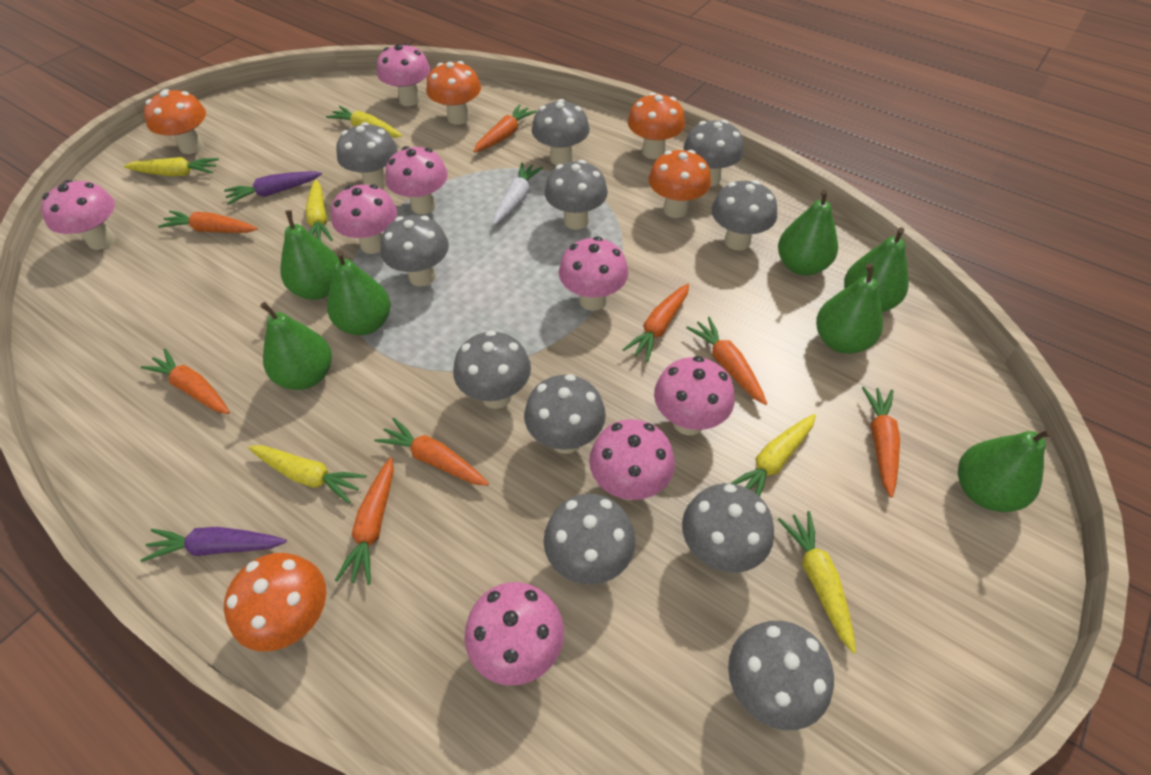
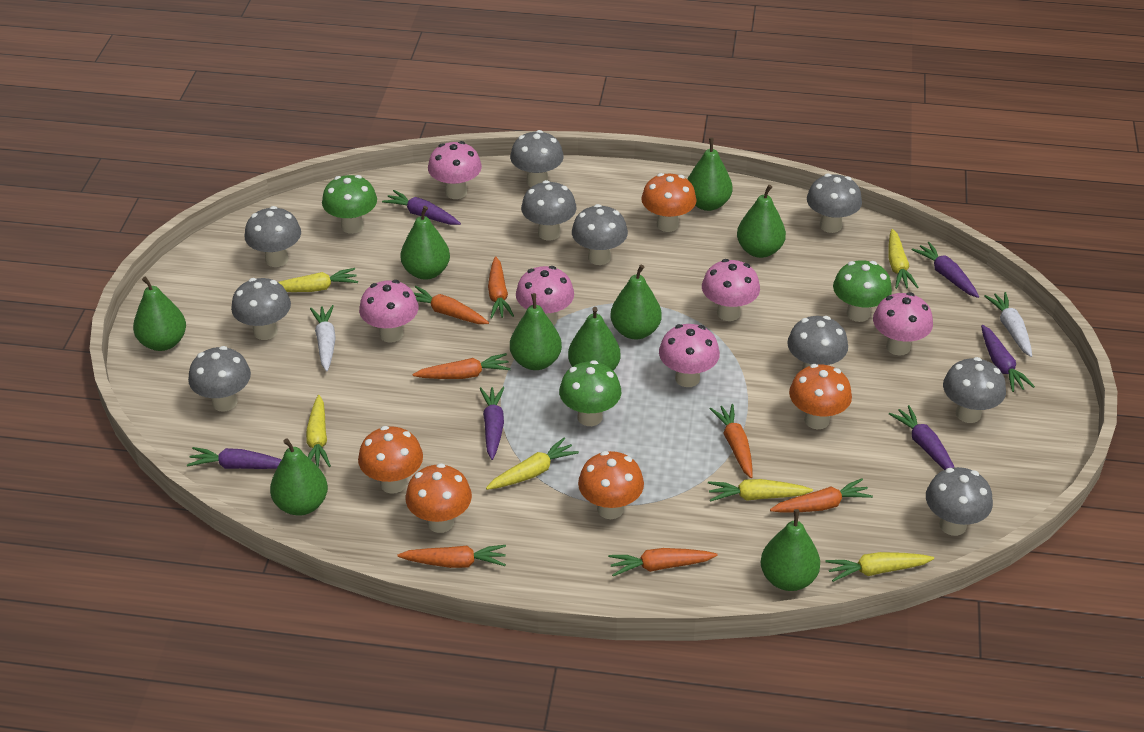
green mushroom: none = 0 -> [322,175,377,234] [559,360,621,426] [833,260,892,322] = 3
green pear: [260,302,332,390] [280,210,339,300] [327,250,391,335] [778,189,838,276] [816,263,883,354] [844,227,909,312] [958,429,1054,512] = 7 -> [133,277,186,351] [270,438,328,516] [400,206,450,280] [510,293,562,370] [568,307,620,370] [610,265,662,339] [687,138,733,211] [737,185,786,258] [760,509,820,591] = 9
grey mushroom: [336,122,397,189] [381,215,449,286] [453,330,531,409] [524,374,606,454] [532,99,590,165] [544,494,635,585] [545,160,608,230] [682,483,774,573] [684,120,744,187] [712,180,777,250] [728,621,834,730] = 11 -> [188,346,251,412] [231,278,291,340] [245,206,301,267] [510,130,564,187] [521,180,577,241] [572,204,628,265] [787,316,848,369] [807,174,862,233] [926,467,993,536] [943,357,1006,423] = 10
orange carrot: [141,349,230,414] [158,211,258,233] [335,457,394,585] [374,418,489,486] [473,104,537,153] [622,284,689,362] [686,317,767,405] [862,387,900,498] = 8 -> [397,545,506,568] [413,286,489,324] [413,353,511,379] [488,256,514,319] [608,548,718,576] [710,404,753,478] [770,478,873,513] = 7
pink mushroom: [41,180,116,250] [331,184,397,254] [377,43,430,106] [385,146,448,214] [465,582,564,685] [559,236,629,311] [589,419,675,500] [654,356,735,435] = 8 -> [359,280,418,343] [428,141,482,199] [516,266,574,325] [659,324,720,387] [702,259,760,321] [873,292,933,356] = 6
purple carrot: [140,527,287,562] [224,171,322,205] = 2 -> [187,447,282,469] [382,190,461,225] [480,387,504,460] [889,405,954,470] [912,242,979,298] [981,325,1035,392] = 6
white carrot: [493,162,543,225] = 1 -> [310,305,336,372] [984,292,1032,357] = 2

